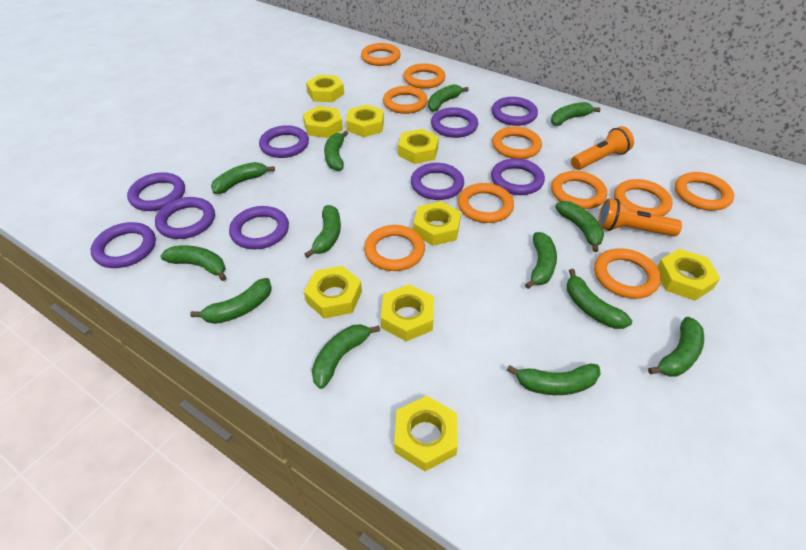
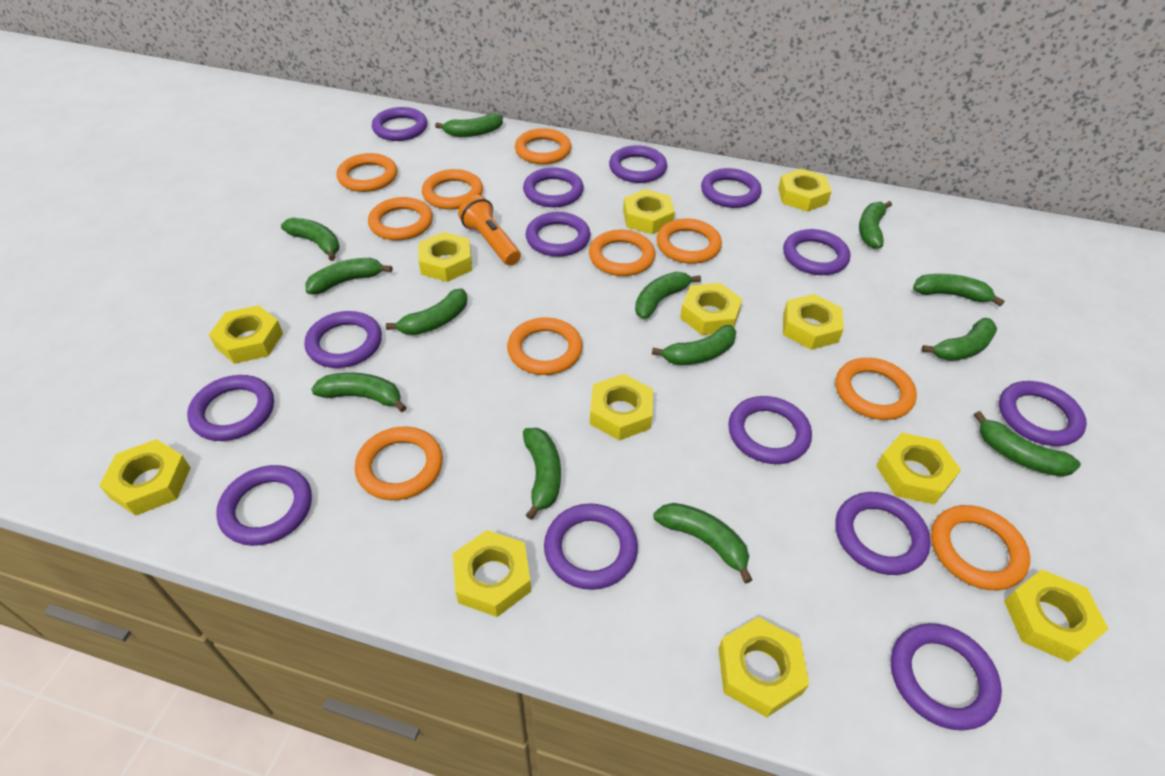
orange flashlight: [571,126,634,170] [598,198,682,236] = 2 -> [458,195,521,266] = 1
purple ring: [91,222,156,268] [127,172,185,211] [155,197,215,239] [229,206,289,249] [259,125,309,158] [411,163,464,200] [431,107,478,138] [491,158,545,195] [492,97,538,126] = 9 -> [187,375,274,441] [216,465,312,546] [304,311,382,368] [372,107,427,141] [523,167,584,207] [526,212,591,257] [544,503,638,590] [609,145,667,183] [701,168,762,208] [728,396,812,464] [783,229,850,275] [836,492,931,575] [891,623,1002,730] [999,381,1087,446] = 14
yellow nut: [303,106,343,138] [304,266,362,319] [306,75,344,102] [346,104,384,137] [381,284,434,342] [394,396,458,471] [398,129,439,164] [413,201,461,246] [657,249,720,301] = 9 -> [99,439,190,516] [209,305,283,364] [418,232,472,282] [453,530,531,617] [590,374,653,440] [623,189,675,234] [680,283,742,335] [718,617,809,717] [778,169,832,212] [783,294,844,350] [876,433,961,505] [1004,570,1109,662] = 12

